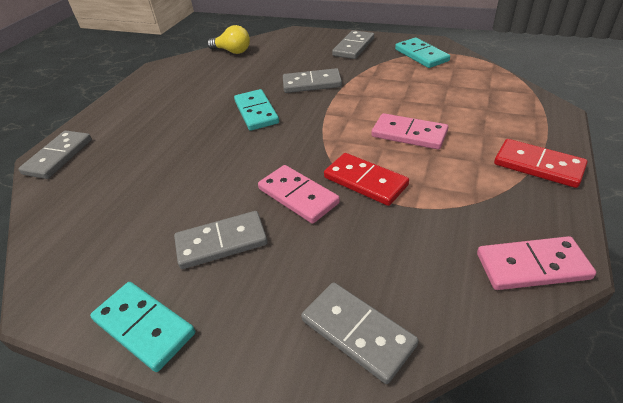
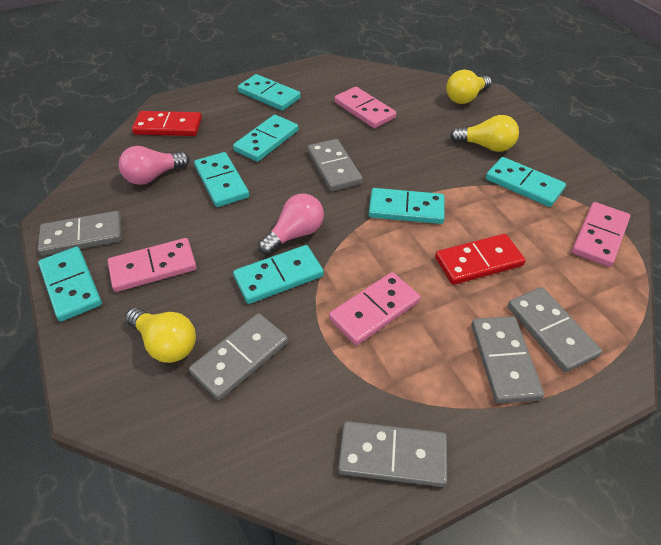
grey domino: [18,130,92,179] [174,211,268,269] [283,68,342,93] [301,282,419,384] [332,30,374,59] = 5 -> [38,211,122,256] [189,313,288,400] [308,139,363,191] [338,421,447,487] [472,316,544,404] [508,287,602,372] = 6
pink domino: [258,165,340,224] [372,113,448,150] [477,236,596,290] = 3 -> [108,238,197,292] [329,272,420,345] [334,87,396,128] [572,202,630,267] = 4
pink light bulb: none = 0 -> [119,146,190,185] [258,194,324,255] = 2
turquoise domino: [90,282,195,372] [234,89,279,131] [395,38,450,68] = 3 -> [38,247,102,321] [194,152,249,207] [233,115,298,162] [233,245,324,304] [238,74,301,111] [369,188,445,224] [486,157,566,207] = 7
yellow light bulb: [207,25,250,54] = 1 -> [125,308,196,363] [446,69,492,104] [450,115,519,152] = 3

